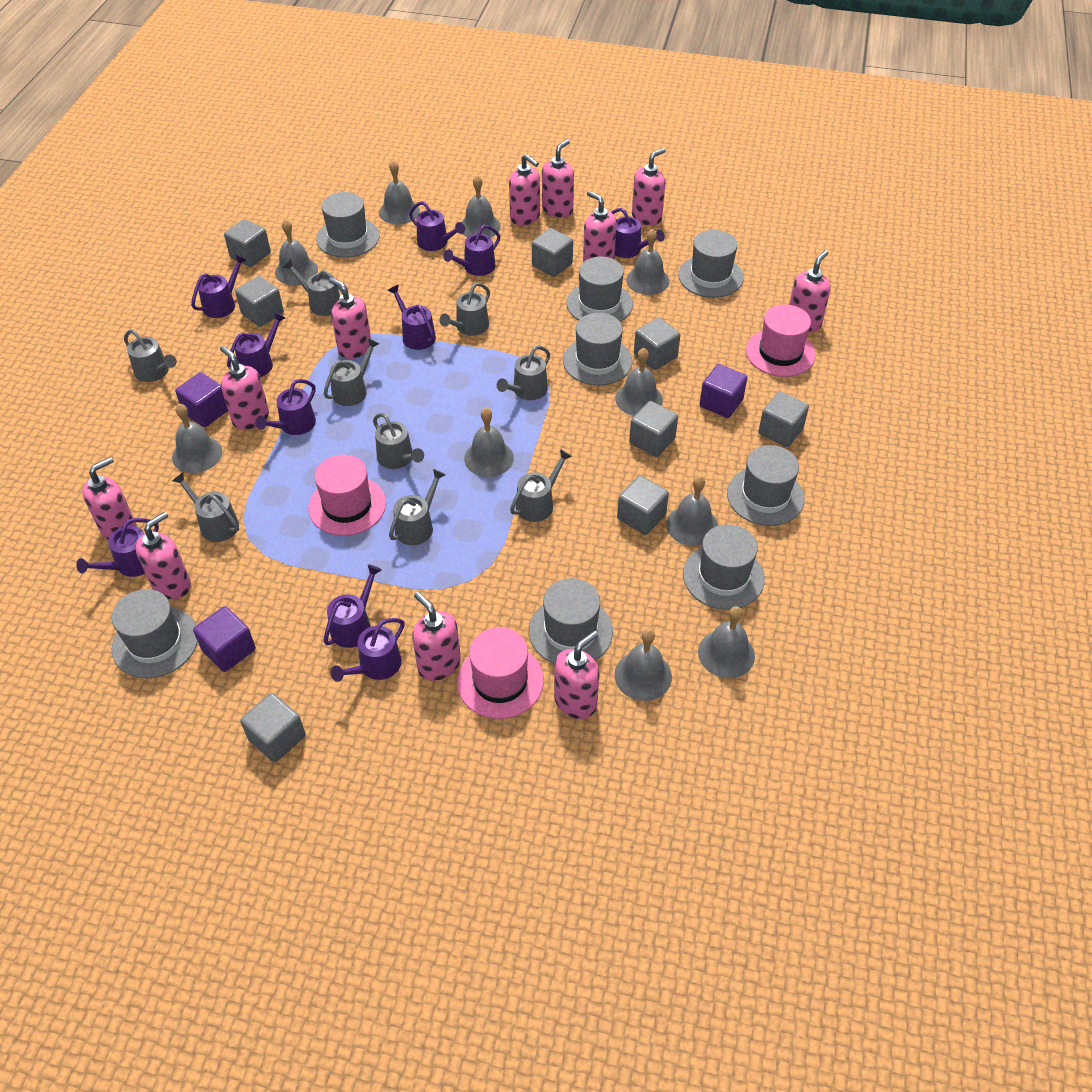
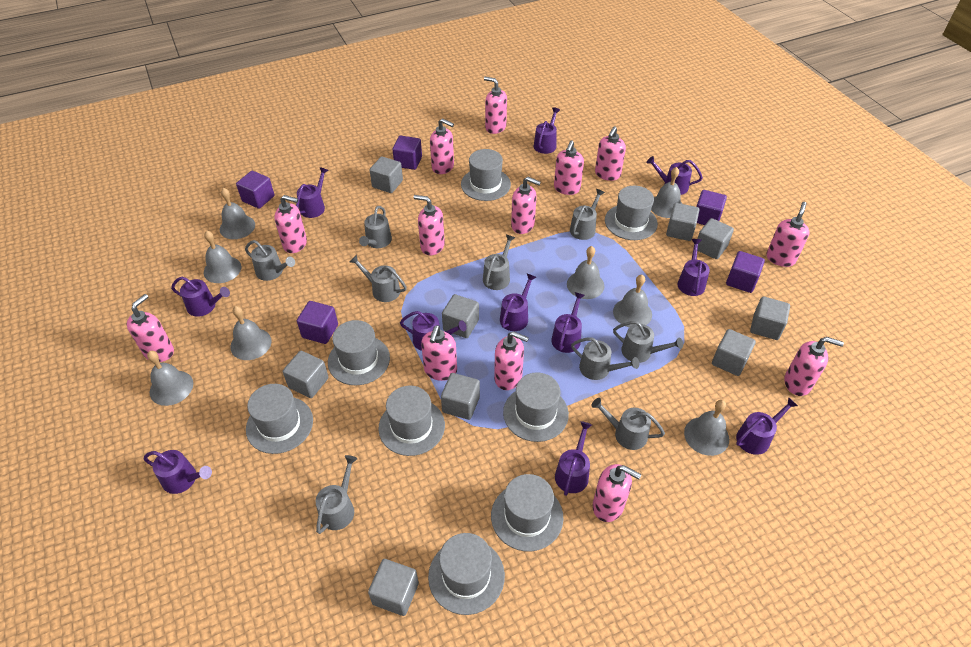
grey bell: [172,404,222,473] [275,219,318,285] [379,160,420,225] [461,175,501,238] [464,408,514,477] [614,629,672,701] [615,348,663,416] [626,229,670,295] [666,476,718,546] [698,606,755,678] = 10 -> [147,351,193,406] [204,231,241,283] [219,188,255,239] [230,306,271,360] [567,246,604,299] [613,275,652,327] [651,167,682,218] [684,400,729,456] = 8
grey cube: [224,219,271,267] [235,276,284,327] [240,693,306,762] [532,228,573,277] [617,475,669,535] [629,401,678,457] [634,317,680,370] [758,391,809,447] = 8 -> [283,351,328,398] [368,559,419,616] [370,156,403,193] [441,373,480,420] [442,294,479,338] [666,203,699,241] [697,218,734,259] [712,329,756,376] [750,296,790,340] = 9
pink hat: [308,455,386,536] [457,627,544,719] [746,305,816,377] = 3 -> none = 0
pink soap dispenser: [82,457,137,540] [136,512,191,600] [220,346,269,430] [329,278,371,359] [412,592,461,681] [509,154,540,226] [542,139,574,218] [554,631,600,719] [583,191,617,262] [632,148,666,226] [789,250,831,332] = 11 -> [127,294,174,362] [274,195,307,253] [413,195,445,255] [421,325,457,381] [430,118,454,174] [484,77,507,134] [494,331,529,390] [511,177,541,234] [554,140,584,195] [593,464,642,522] [595,126,626,181] [767,202,810,267] [784,337,844,396] = 13
purple cube: [175,372,228,427] [193,606,256,672] [700,364,747,418] = 3 -> [236,171,274,209] [297,301,338,344] [392,136,422,170] [696,190,727,225] [726,251,765,293] = 5
purple watering can: [76,518,159,577] [191,255,246,318] [227,312,286,377] [255,379,316,435] [324,564,382,648] [331,618,405,682] [388,285,436,350] [409,201,465,251] [443,225,500,276] [611,208,665,258] = 10 -> [144,450,212,494] [171,276,230,317] [296,167,328,218] [400,311,467,351] [500,273,536,331] [534,107,560,154] [551,292,585,353] [555,421,592,496] [647,156,703,195] [677,239,710,296] [736,397,798,455] = 11

